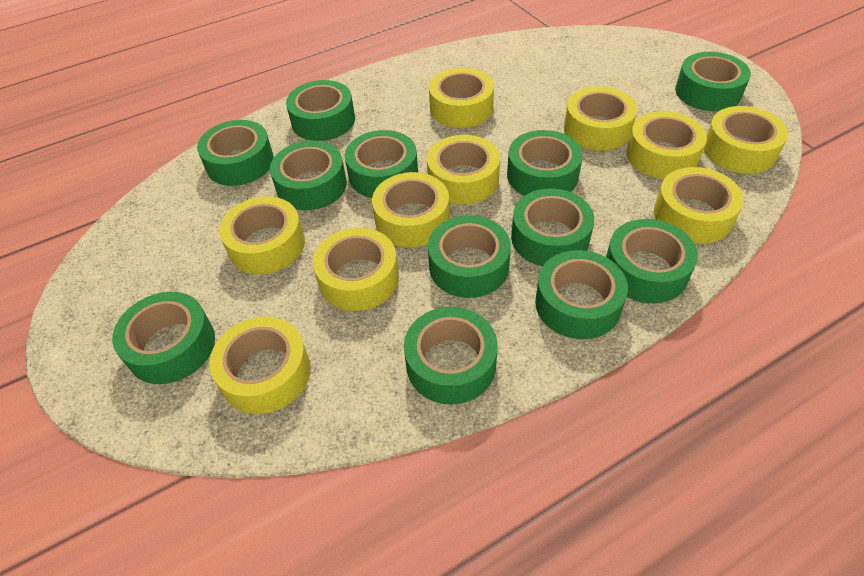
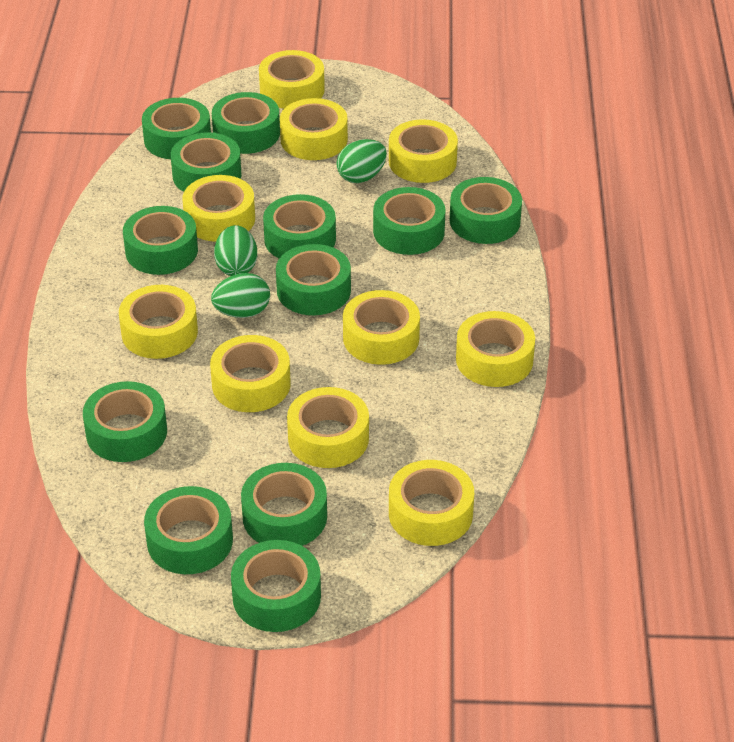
green egg: none = 0 -> [211,273,270,318] [214,225,257,276] [337,139,387,183] = 3

